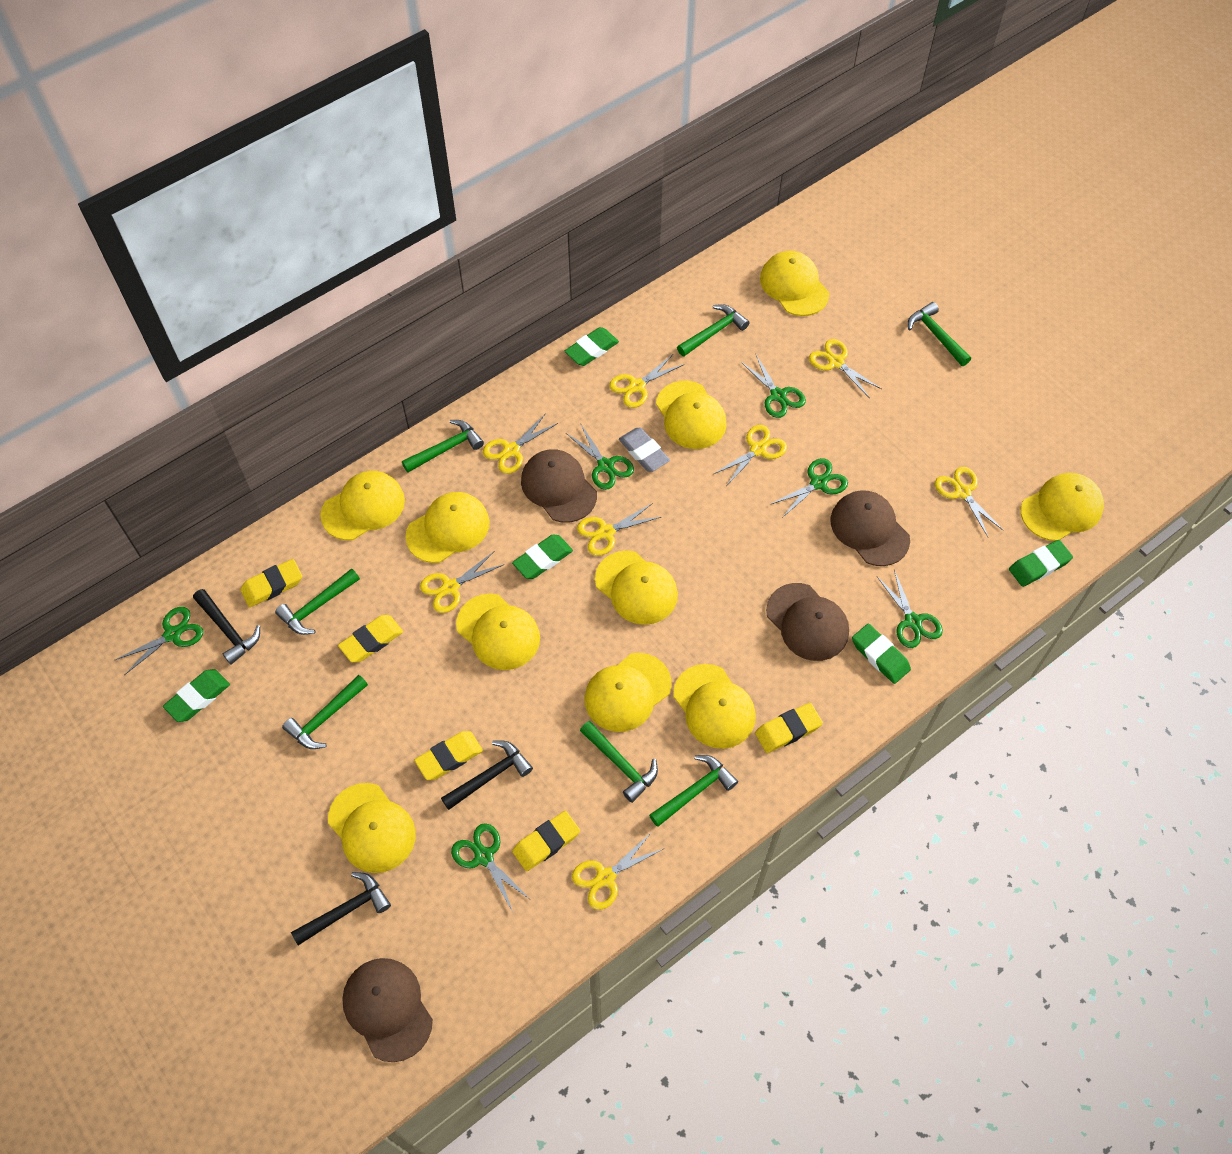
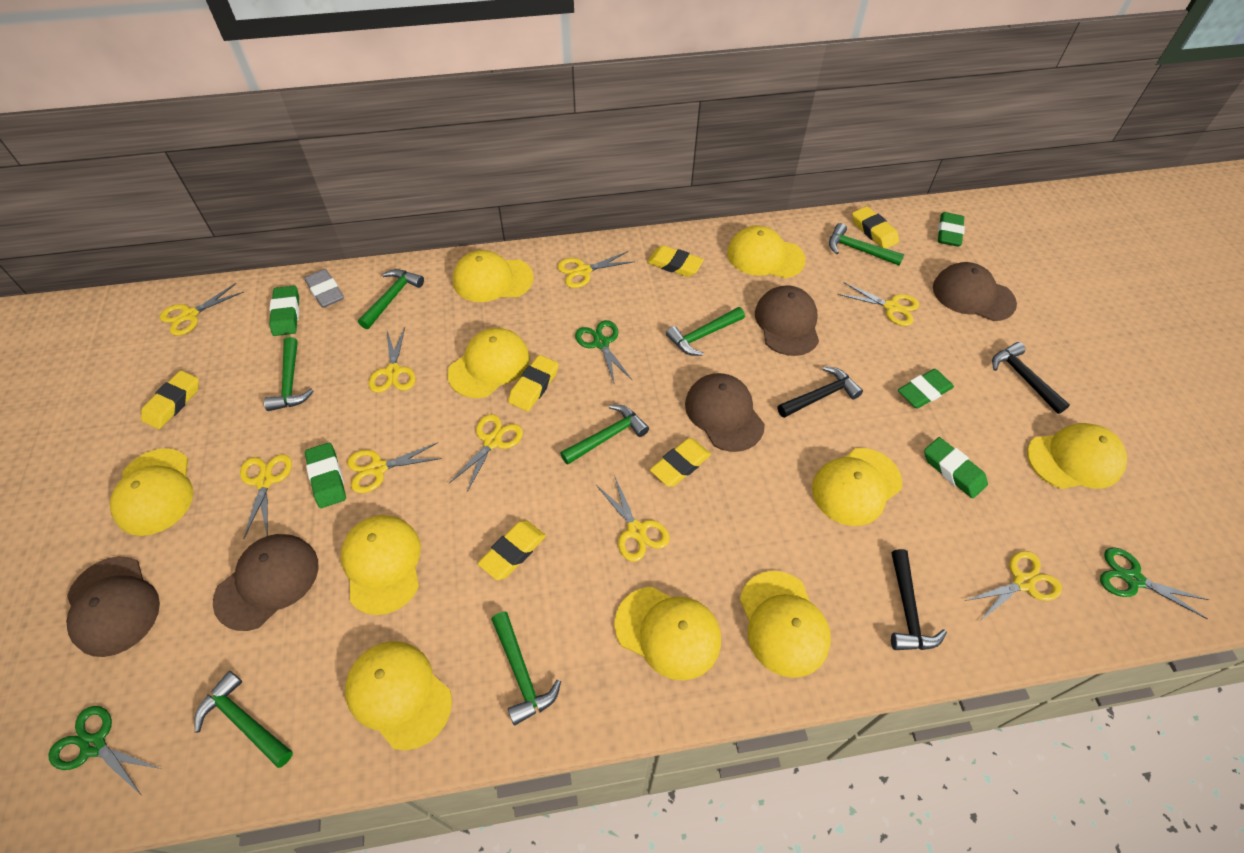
brown cap: [342,958,433,1062] [521,449,597,523] [766,583,849,661] [831,490,910,566] = 4 -> [66,556,160,657] [213,534,318,631] [685,373,765,452] [755,285,819,356] [933,262,1017,321] = 5
green scissors: [115,607,203,675] [451,823,531,912] [566,423,634,490] [741,355,806,418] [771,458,848,518] [877,570,943,648] = 6 -> [48,706,161,795] [575,320,632,385] [1100,547,1209,619] = 3
yellow eraser: [241,559,302,607] [338,615,403,662] [414,731,483,780] [512,811,580,871] [755,703,823,753] = 5 -> [141,371,199,429] [478,520,546,580] [508,355,559,411] [647,245,704,277] [650,438,711,487] [852,206,899,249] = 6
yellow scissors: [420,551,505,613] [483,413,558,474] [572,832,665,910] [577,503,661,556] [609,354,685,408] [714,425,787,485] [809,339,882,397] [935,467,1004,537] = 8 -> [160,283,244,336] [240,454,292,539] [347,442,442,493] [369,327,416,393] [449,414,523,492] [558,251,635,288] [596,475,670,562] [838,282,919,326] [965,551,1062,622] = 9

